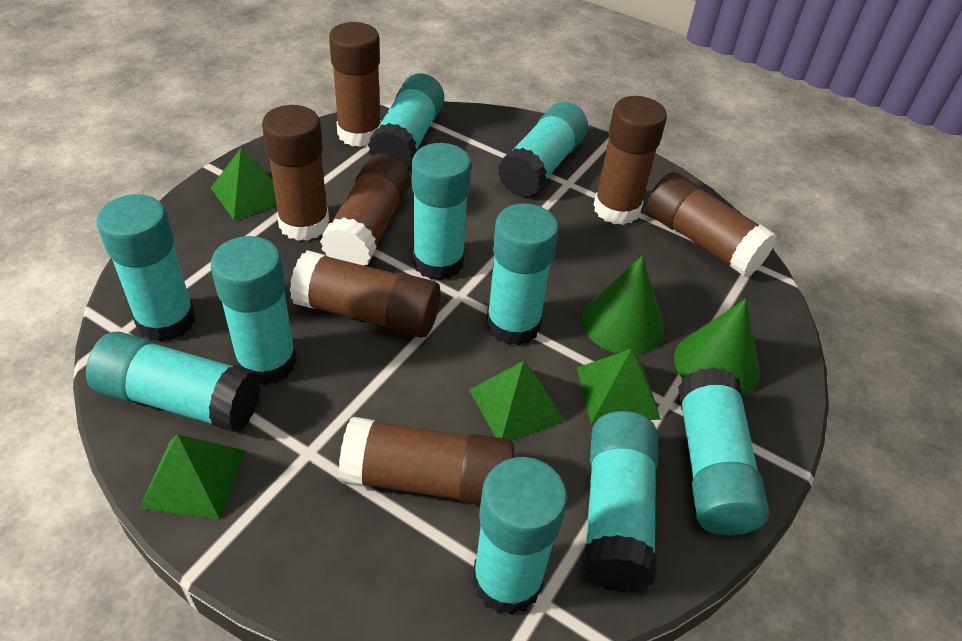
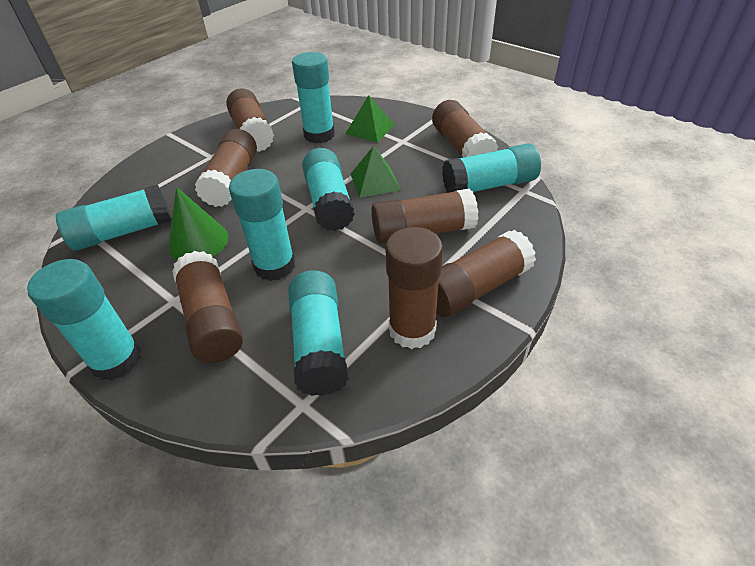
green cone: [582,256,664,355] [674,299,760,397] = 2 -> [168,187,229,260] = 1
green pyramid: [140,434,246,519] [211,148,277,220] [469,361,565,441] [577,349,661,424] = 4 -> [345,95,395,143] [351,146,401,198] = 2
turquoise glue stick: [86,332,261,433] [97,194,195,342] [211,236,297,385] [368,73,444,166] [412,143,471,280] [472,457,567,615] [486,203,559,346] [498,102,588,197] [583,411,658,592] [678,367,769,535] = 10 -> [27,259,141,381] [56,184,172,251] [229,169,295,281] [288,270,349,396] [292,52,335,143] [302,148,355,231] [442,144,541,193] = 7

